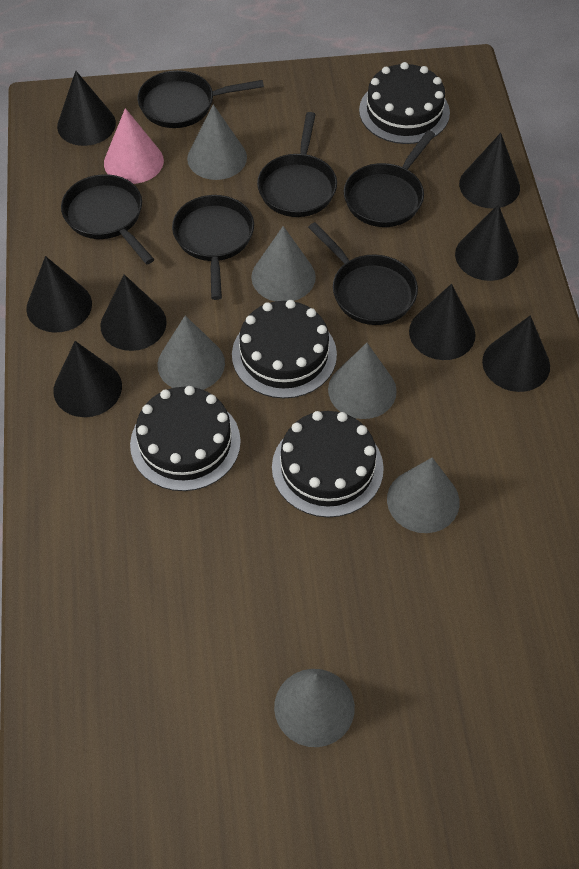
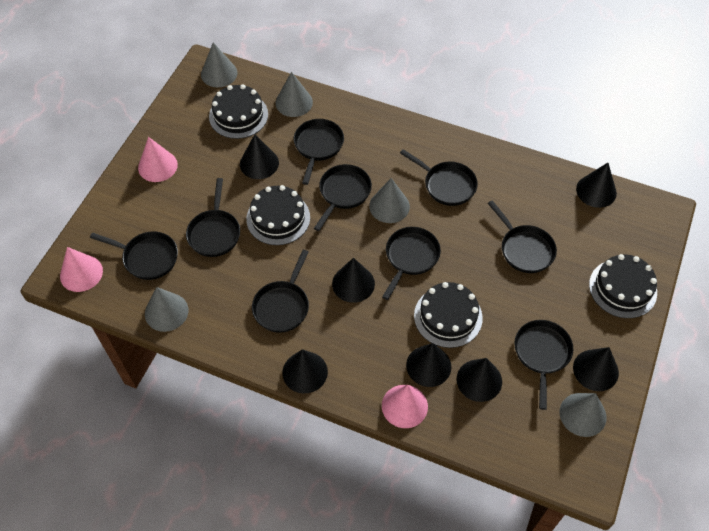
black cone: [26,256,92,333] [54,341,122,417] [57,71,116,146] [100,274,167,351] [409,284,476,360] [455,205,519,281] [459,133,520,209] [482,315,550,392] = 8 -> [240,134,279,179] [282,349,328,393] [332,258,375,303] [406,343,451,387] [457,358,502,402] [573,347,619,391] [576,163,617,208] = 7
black pan: [61,174,154,264] [137,70,264,128] [172,195,254,300] [257,112,337,217] [308,222,418,325] [344,130,435,227] = 6 -> [90,231,178,280] [186,178,240,257] [252,250,309,333] [294,119,344,185] [314,164,372,231] [382,227,441,300] [400,149,478,206] [488,200,557,273] [514,320,573,410] = 9
grey cone: [158,316,225,390] [187,104,247,180] [251,226,316,301] [274,669,355,747] [328,343,397,419] [387,457,460,533] = 6 -> [145,287,188,332] [201,42,237,87] [276,72,313,117] [369,178,410,223] [560,393,606,437] = 5
pink cone: [104,108,164,184] = 1 -> [60,247,103,292] [138,137,178,182] [382,385,428,428] = 3

